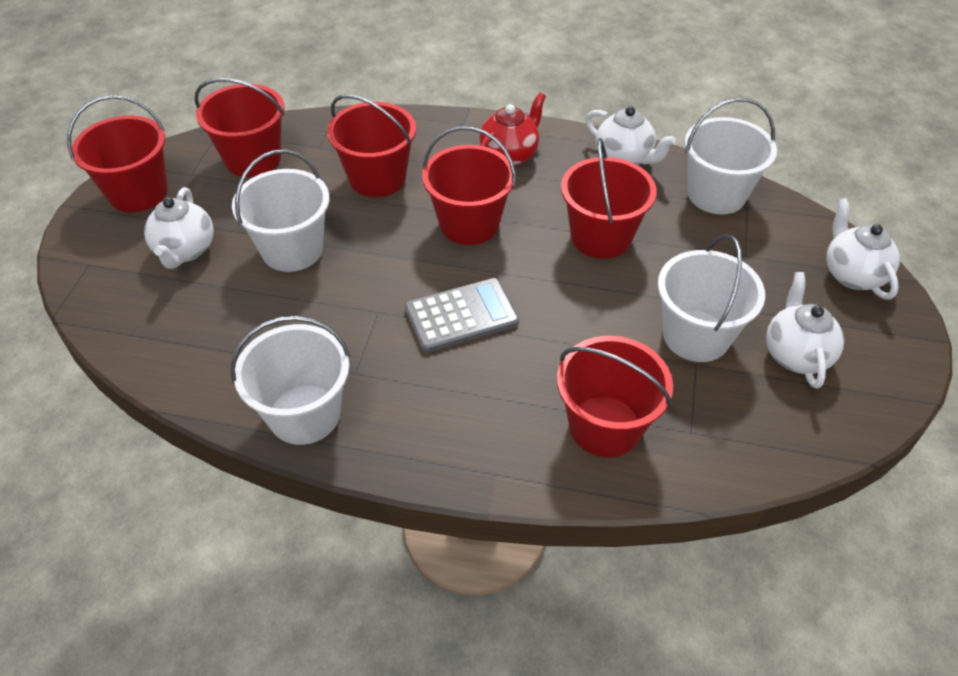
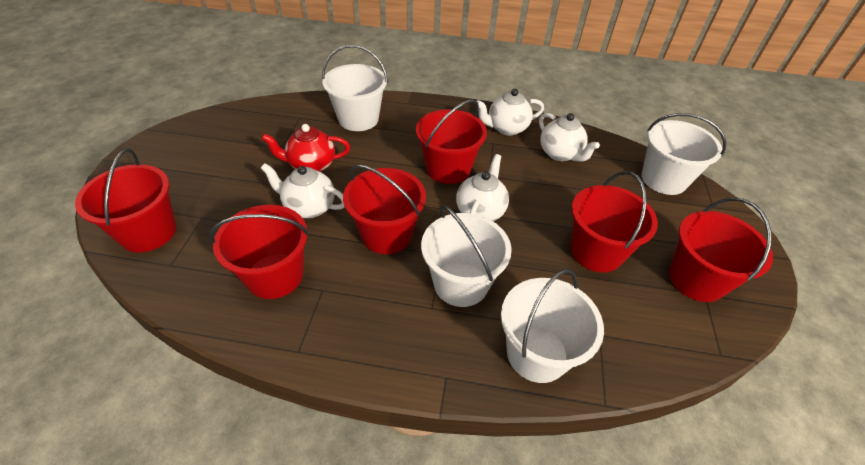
grey calculator: [405,278,519,352] = 1 -> none = 0

